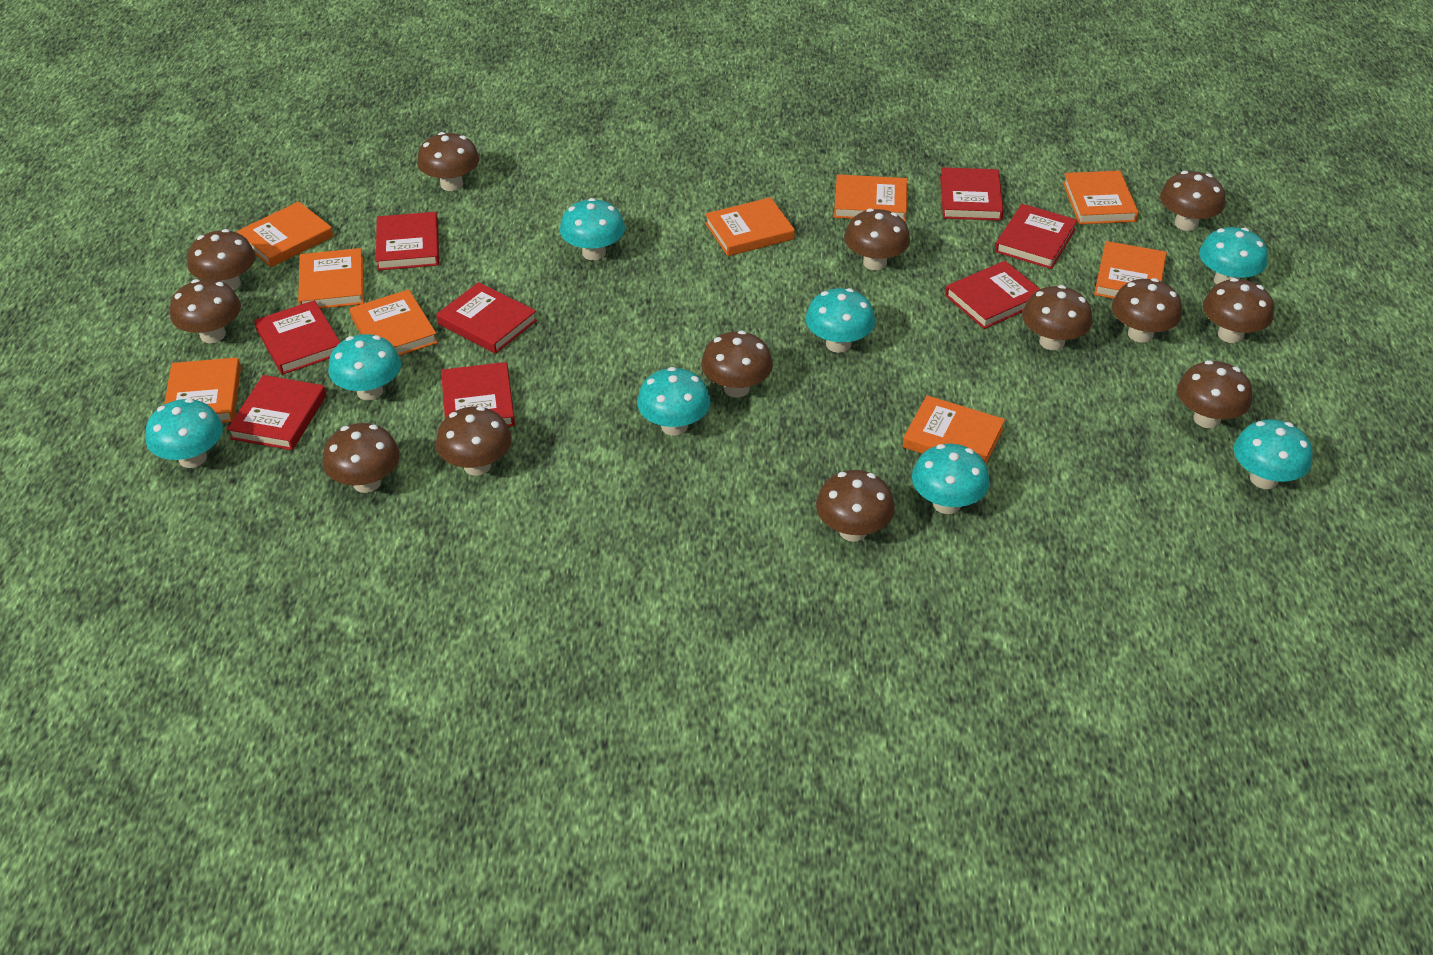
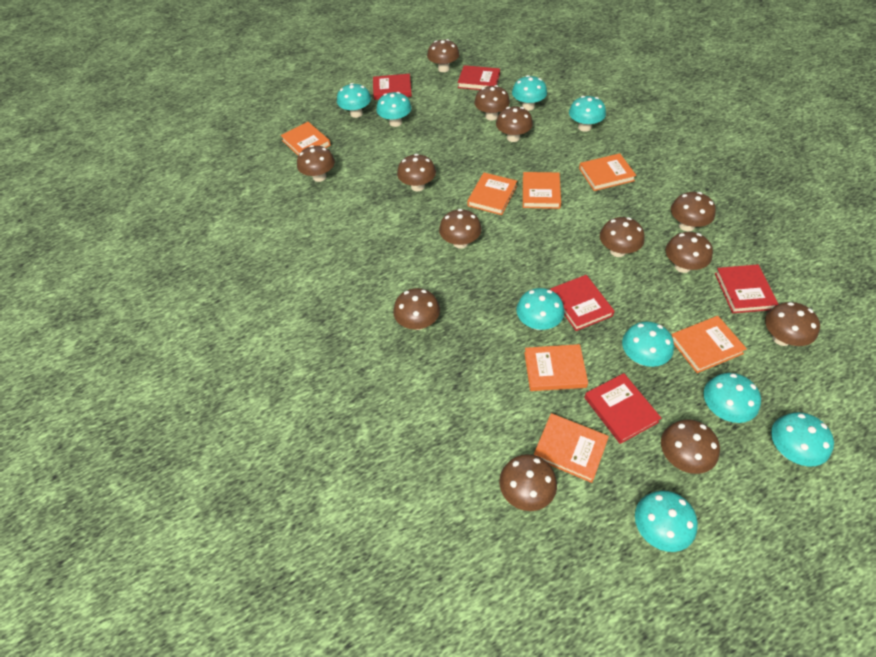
orange book: [164,358,241,423] [237,201,333,267] [298,248,364,309] [350,289,438,356] [705,197,795,256] [834,174,907,222] [902,395,1005,464] [1063,171,1139,224] [1094,241,1167,299] = 9 -> [280,122,331,155] [467,173,517,215] [523,172,561,209] [524,344,588,391] [534,413,609,483] [579,153,636,191] [672,316,747,373] = 7
red book: [227,375,326,450] [254,300,341,375] [376,212,439,271] [436,282,537,354] [441,362,515,427] [940,167,1004,221] [945,261,1040,329] [995,204,1078,269] = 8 -> [373,74,412,100] [458,65,500,90] [550,275,615,331] [584,373,661,444] [715,264,778,313] = 5
turquoise mushroom: [145,398,223,468] [328,334,401,401] [560,198,625,260] [637,367,711,436] [806,288,875,353] [912,444,990,514] [1199,227,1268,284] [1234,419,1312,489] = 8 -> [337,83,371,118] [376,92,412,127] [512,75,547,111] [517,288,564,330] [569,96,606,132] [622,322,674,367] [635,491,698,552] [704,373,761,423] [771,412,834,466] = 9

